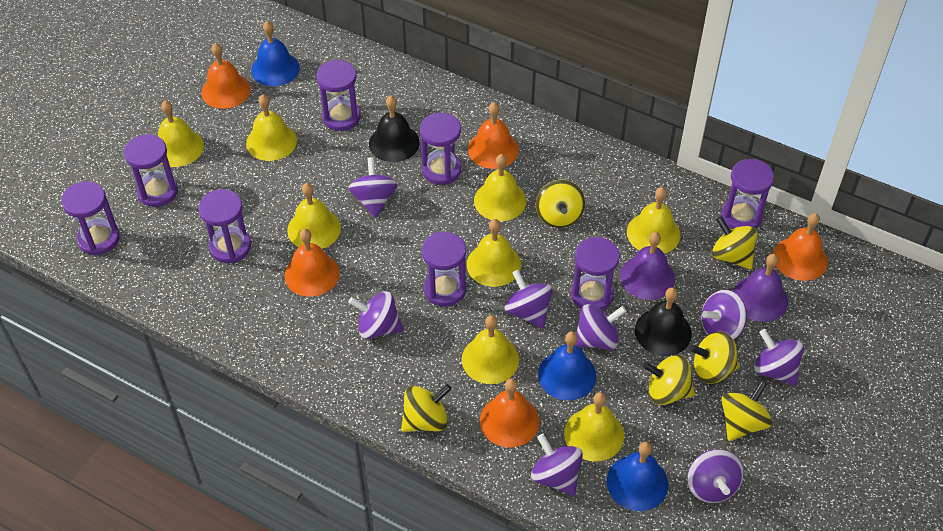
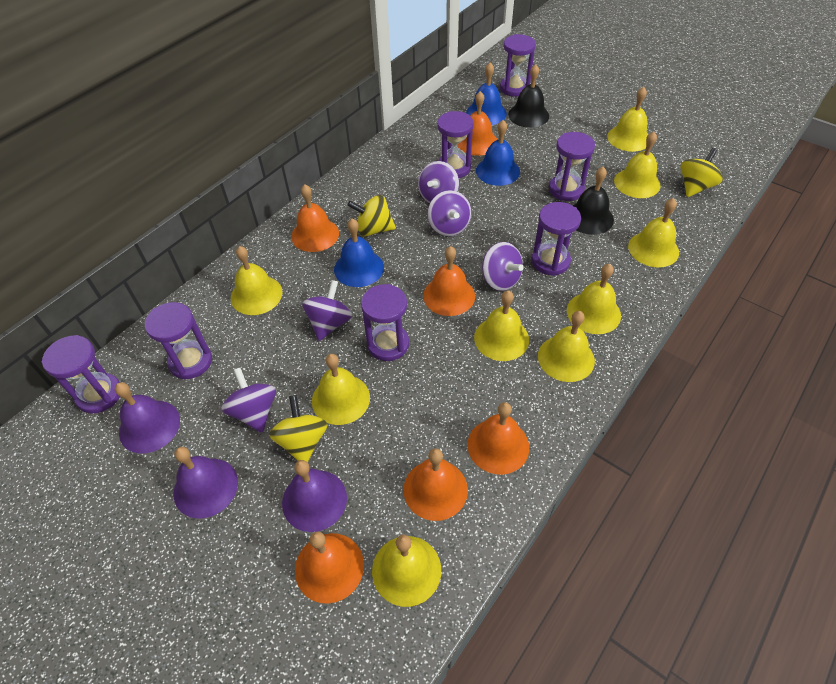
orange bell: [201,43,251,109] [285,229,340,297] [468,102,519,169] [480,378,539,448] [773,213,828,281] = 5 -> [291,185,339,252] [295,531,364,604] [404,448,468,521] [423,246,475,316] [457,91,497,156] [467,402,529,475] = 6
purple bell: [620,232,675,300] [733,254,788,322] = 2 -> [115,382,180,453] [173,447,238,519] [282,460,347,532] = 3
purple hourglass: [61,181,120,256] [124,134,178,207] [199,189,251,263] [317,60,361,131] [420,113,461,185] [422,232,466,306] [571,237,620,310] [721,159,774,229] = 8 -> [42,335,120,413] [145,302,212,380] [361,284,409,361] [437,111,473,178] [500,34,536,97] [531,202,581,276] [549,132,595,201] = 7
purple spinning top: [348,157,398,218] [348,291,404,339] [505,270,553,329] [531,434,583,496] [575,304,627,350] [687,449,744,503] [701,290,747,340] [754,329,804,386] = 8 -> [221,368,276,433] [302,280,352,341] [418,161,459,203] [428,190,471,236] [482,242,524,291] = 5
yellow bell: [158,100,204,167] [246,94,297,161] [287,183,341,249] [462,315,519,384] [467,219,521,287] [474,154,526,221] [564,392,624,462] [627,187,681,254] = 8 -> [231,246,282,315] [312,354,370,425] [372,535,441,607] [474,290,529,361] [538,311,595,382] [567,264,621,334] [607,87,648,152] [614,131,661,198] [628,198,679,267] = 9
yellow spinning top: [401,384,452,432] [536,180,585,228] [643,355,695,405] [689,331,740,384] [712,216,758,270] [721,381,772,441] = 6 -> [269,395,328,462] [347,195,396,237] [680,148,723,197] = 3

